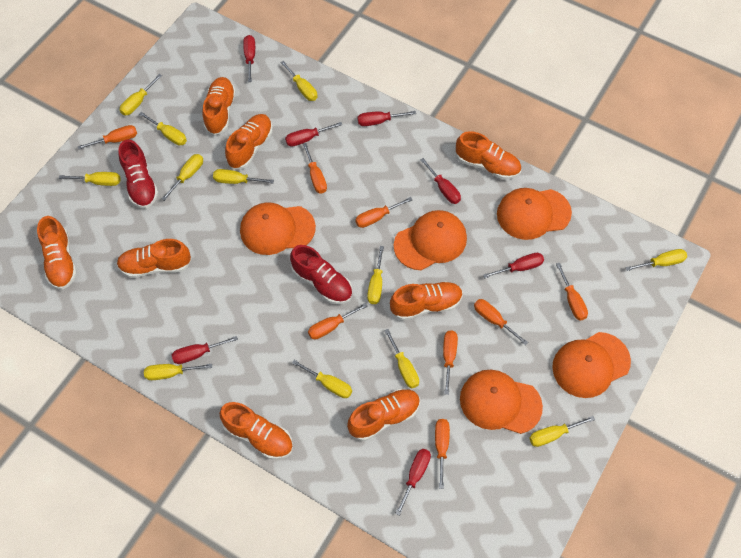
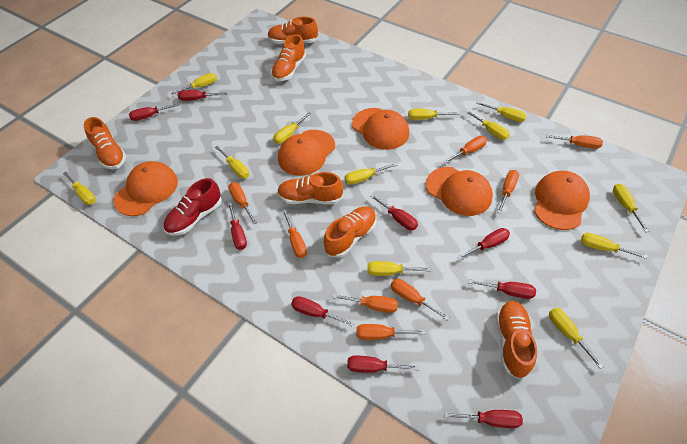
orange shoe: [37,216,77,290] [117,239,191,278] [202,77,236,135] [220,402,293,460] [225,114,273,169] [347,389,420,441] [390,281,463,321] [456,131,521,180] = 8 -> [84,117,126,170] [268,17,318,44] [271,34,306,81] [278,172,343,205] [323,206,376,258] [496,301,537,379] = 6
red screwdriver: [172,336,238,364] [243,35,255,82] [285,122,342,147] [358,111,416,126] [395,449,431,516] [421,158,461,204] [483,253,544,279] = 7 -> [129,103,180,121] [178,90,227,101] [228,202,247,250] [291,296,354,327] [347,356,419,373] [370,194,418,230] [444,410,523,428] [457,228,510,260] [468,280,536,299] = 9
red shoe: [118,139,158,209] [290,245,352,304] = 2 -> [163,178,222,236] = 1

